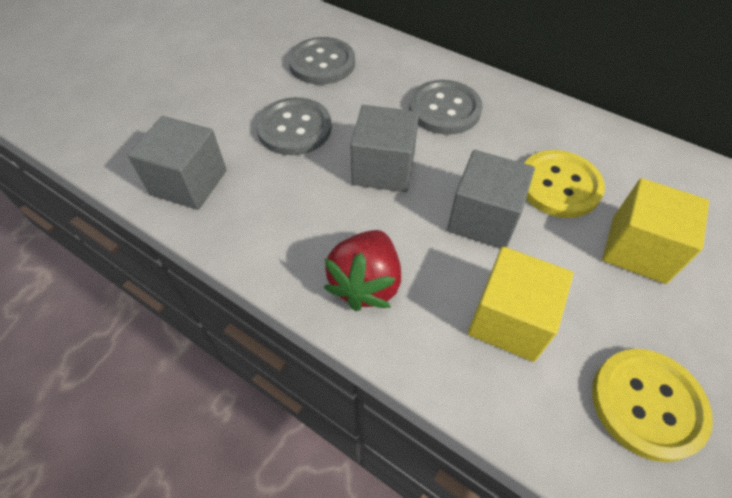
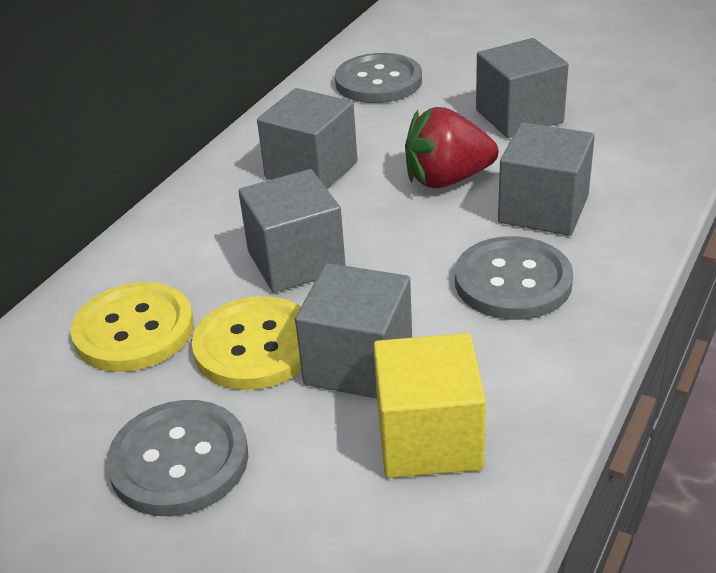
grey cube: [128,116,227,210] [350,105,419,192] [447,150,535,248] = 3 -> [239,169,346,293] [257,88,357,189] [295,263,412,399] [476,38,569,138] [498,122,595,236] = 5
yellow cube: [468,247,574,362] [602,178,709,284] = 2 -> [374,333,486,478] = 1

